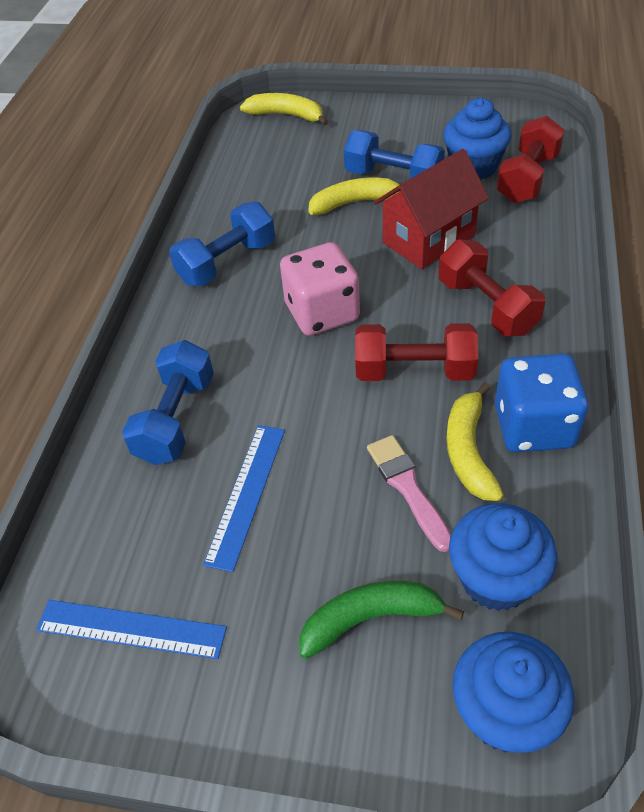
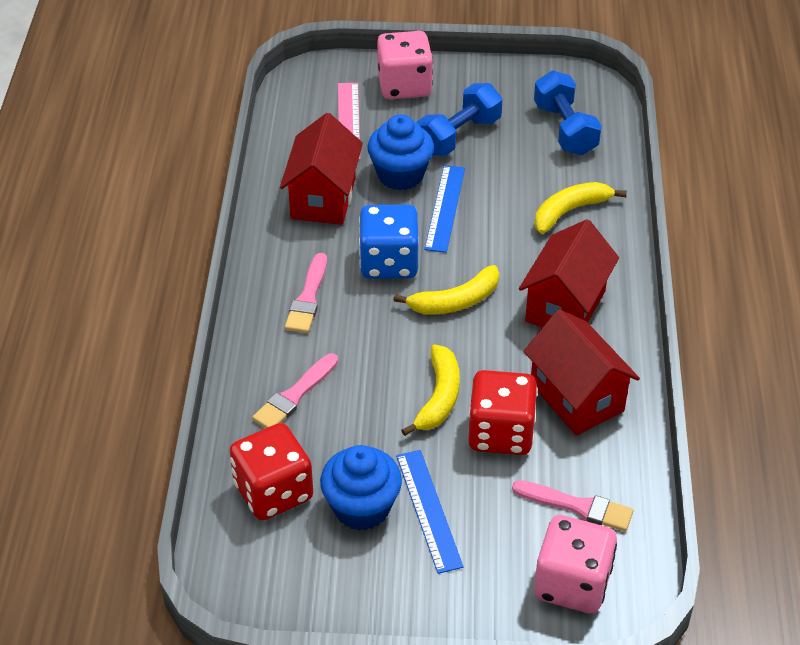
blue cupcake: [443,98,512,180] [449,503,557,611] [452,632,574,753] = 3 -> [320,445,402,531] [367,114,434,190] = 2
blue dumbbell: [122,340,214,465] [169,202,275,286] [344,130,445,179] = 3 -> [417,83,503,156] [534,71,602,156] = 2
green banana: [300,581,464,659] = 1 -> none = 0
pink brush: [367,435,451,552] = 1 -> [252,353,338,428] [285,253,327,333] [512,480,634,532] = 3
pink dice: [280,242,360,336] = 1 -> [377,31,433,99] [534,515,617,614] = 2
pink ruler: none = 0 -> [338,83,360,160] = 1
red dice: none = 0 -> [229,423,313,520] [468,370,538,455] = 2
red dumbbell: [355,323,478,381] [439,240,546,336] [496,116,565,203] = 3 -> none = 0
red house: [374,149,489,269] = 1 -> [280,113,363,225] [519,219,619,328] [524,309,640,435] = 3

